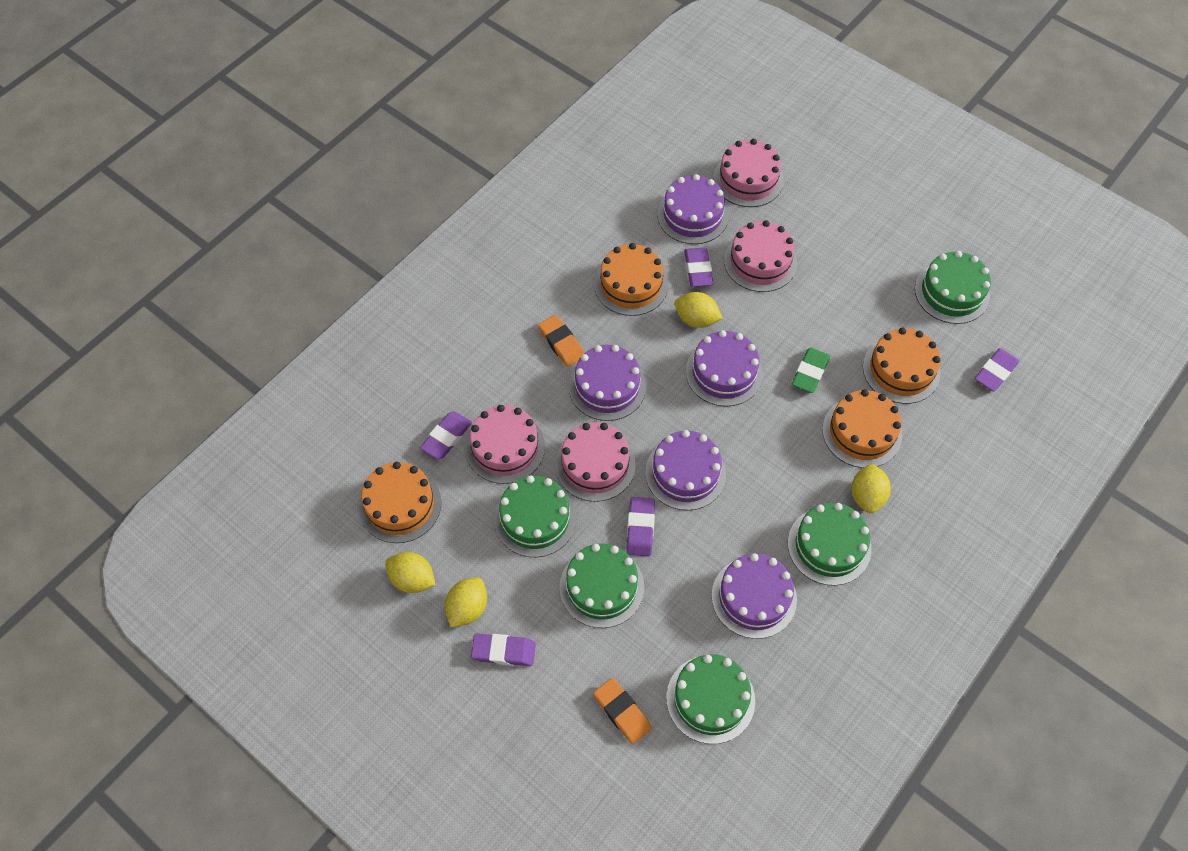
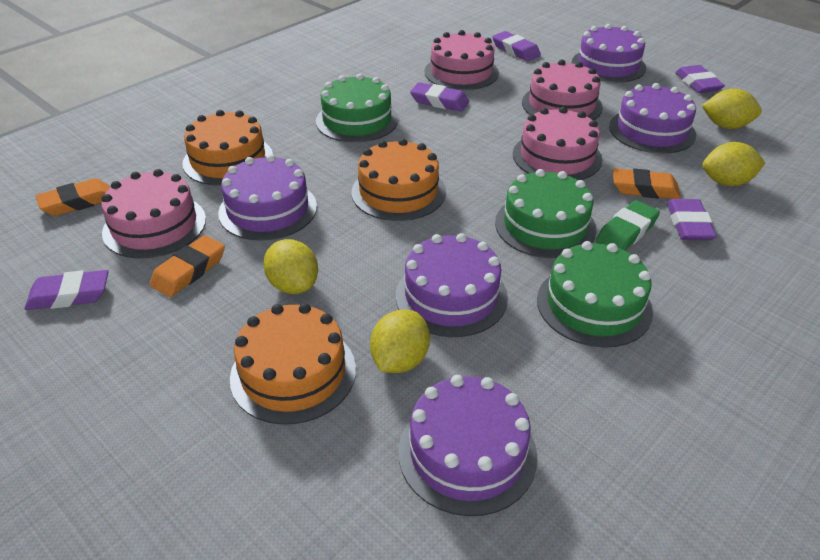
green cake: [494,475,577,557] [560,543,644,628] [666,654,755,744] [788,503,872,586] [915,251,991,324] = 5 -> [316,74,398,143] [495,169,596,258] [537,241,653,348] = 3
orange cake: [359,462,441,543] [594,243,668,316] [822,389,902,468] [863,328,941,404] = 4 -> [182,110,273,186] [230,303,356,425] [351,138,446,221] = 3
orange eraser: [538,315,584,367] [593,678,652,744] = 2 -> [35,178,110,216] [150,235,225,297] [613,168,681,199] = 3

